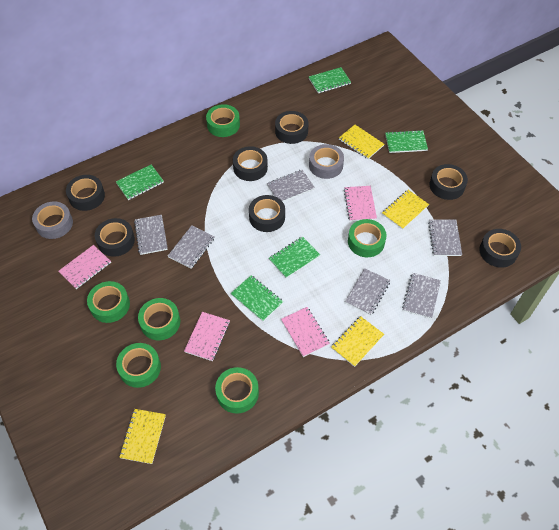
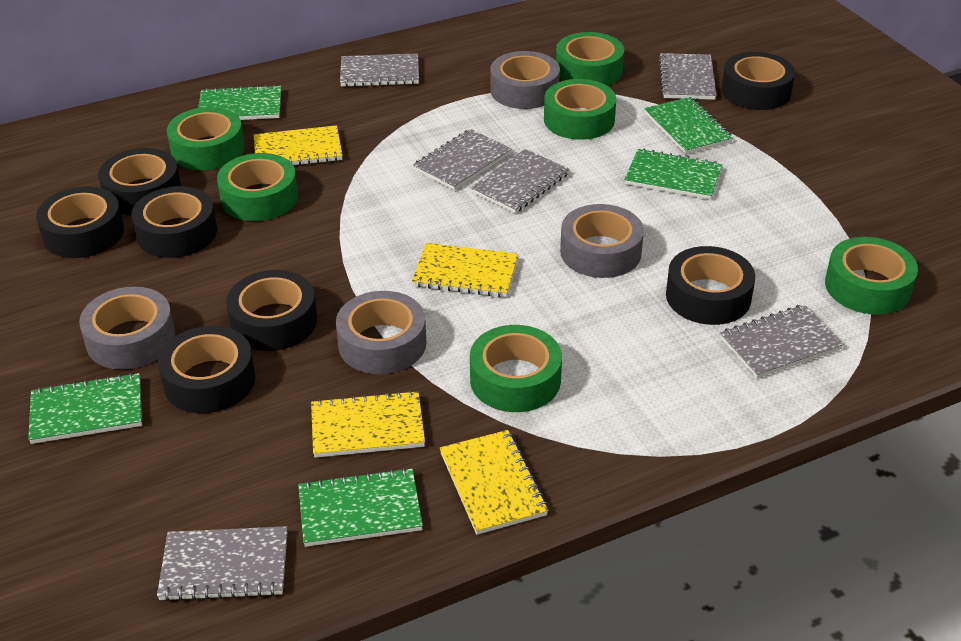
grey tape: [32,202,73,239] [309,144,344,179] = 2 -> [79,287,175,369] [336,291,426,374] [490,51,560,109] [560,204,644,278] = 4
pink notebook: [59,245,111,289] [184,312,230,361] [281,307,330,357] [344,186,377,221] = 4 -> none = 0

